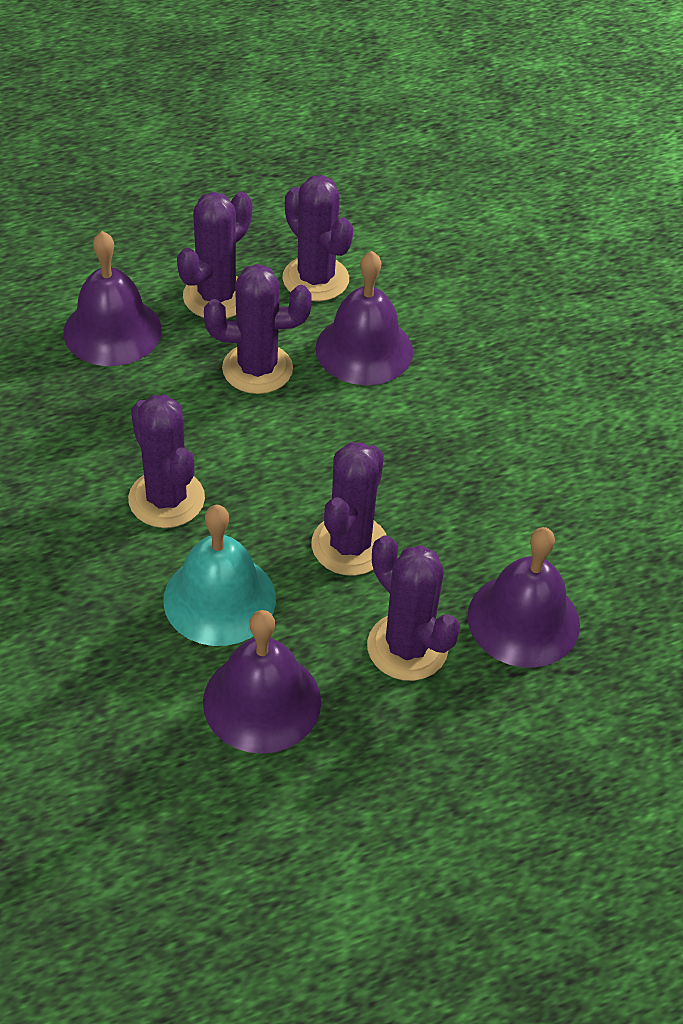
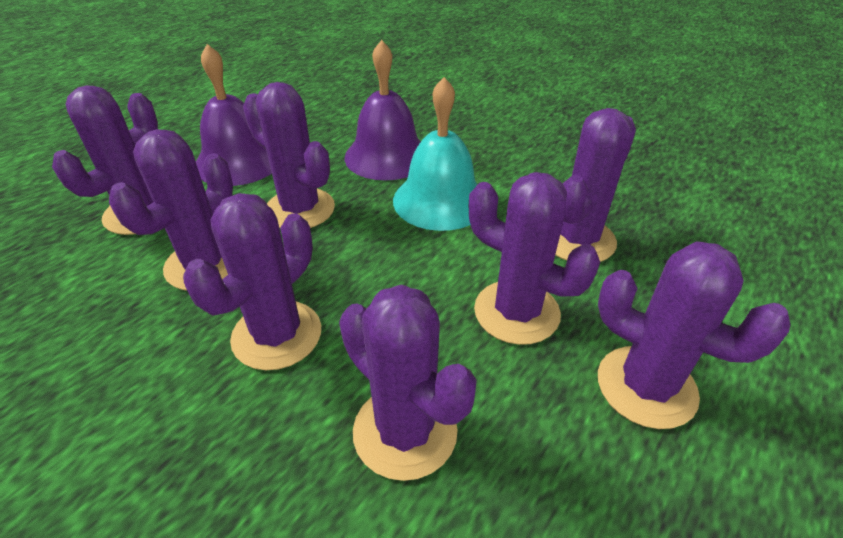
purple bell: [63,231,162,366] [203,610,321,754] [315,251,413,385] [468,527,580,668] = 4 -> [196,44,272,186] [345,40,421,181] = 2
purple cactus: [128,395,205,528] [177,192,252,319] [204,264,312,394] [282,175,353,302] [312,442,387,576] [367,536,460,681] = 6 -> [52,85,158,235] [109,129,233,290] [183,193,321,370] [243,82,335,228] [339,284,477,481] [469,172,600,345] [555,108,636,262] [598,241,791,429] = 8

